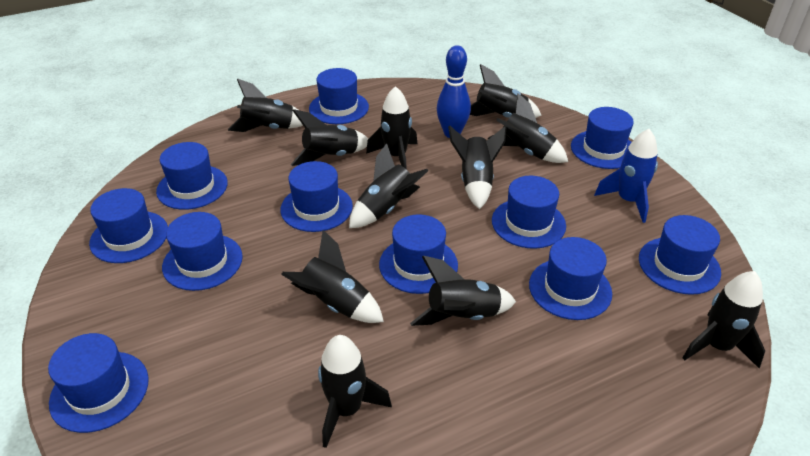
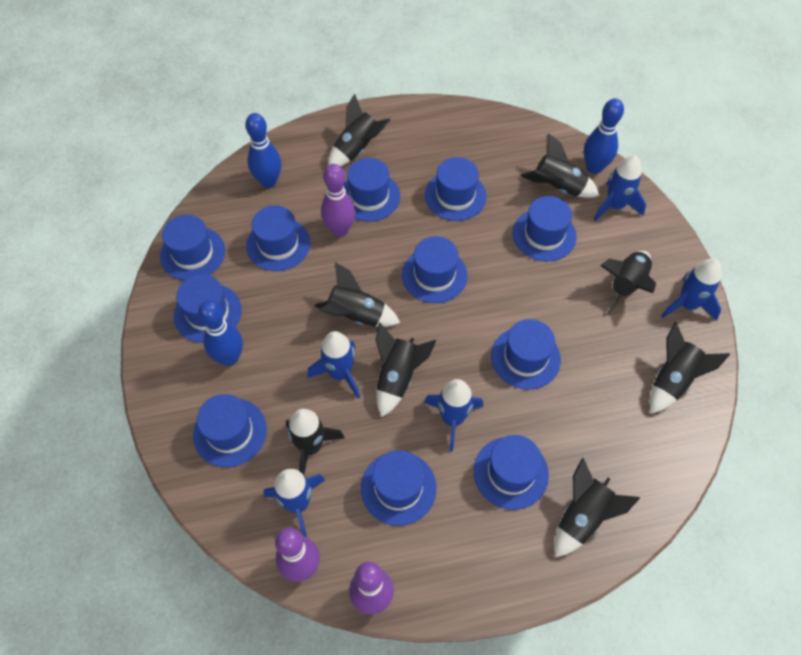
black rocket: [228,78,303,132] [281,230,384,323] [291,109,368,166] [318,335,392,448] [349,143,429,228] [366,86,417,170] [410,256,516,326] [448,126,506,209] [470,64,542,118] [488,93,568,163] [682,271,765,368] = 11 -> [286,409,345,475] [314,262,400,327] [328,94,391,167] [376,322,436,417] [521,133,599,198] [554,458,640,557] [600,251,656,315] [650,322,730,414] = 8
blue bowling pin: [437,45,471,138] = 1 -> [198,300,243,366] [245,113,281,188] [584,98,624,174] = 3
blue rocket: [594,129,658,223] = 1 -> [263,469,325,537] [307,331,360,399] [424,379,483,452] [593,155,646,221] [661,259,722,321] = 5
purple bowling pin: none = 0 -> [275,527,320,582] [321,164,356,237] [349,562,394,614] = 3

